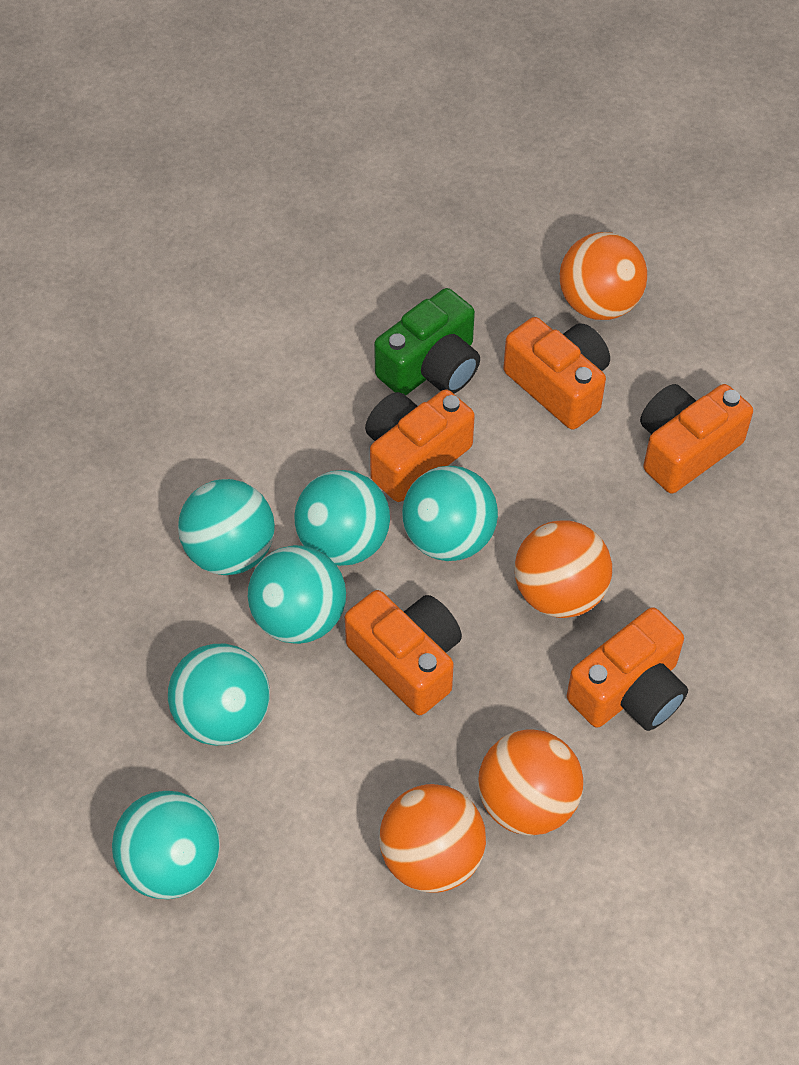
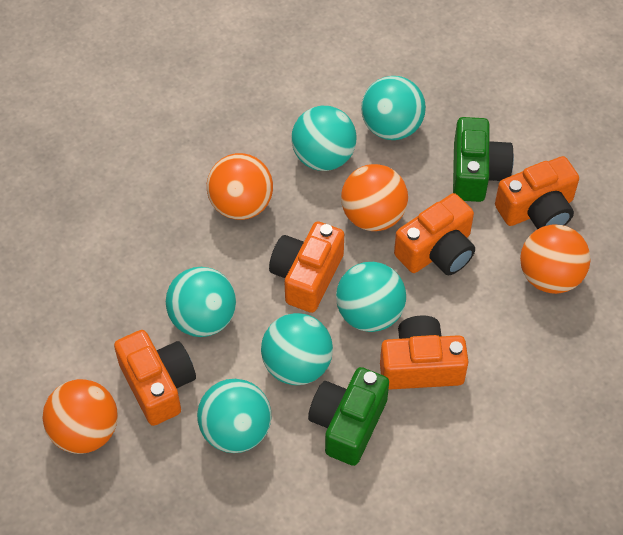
green camera: [374,288,480,395] = 1 -> [308,367,389,466] [453,117,514,202] = 2

